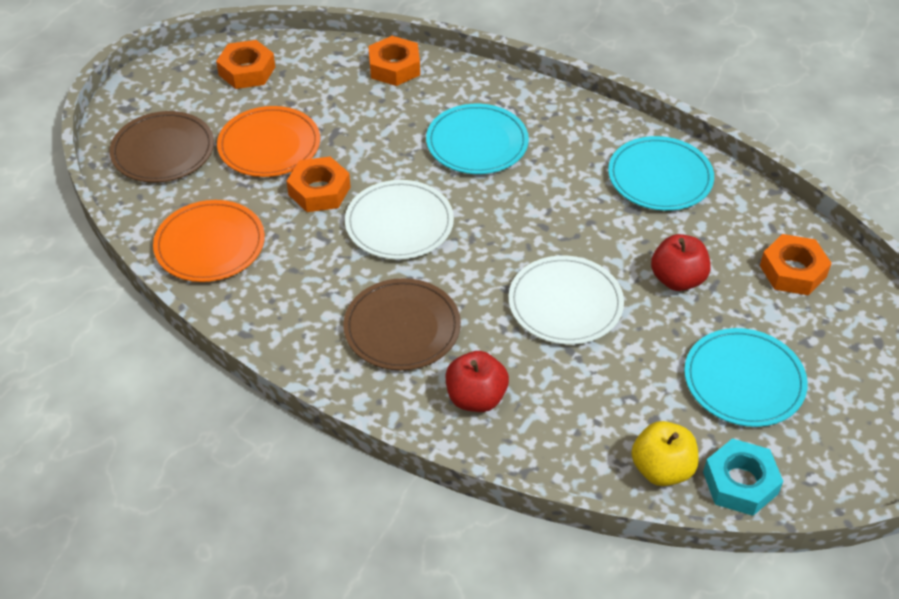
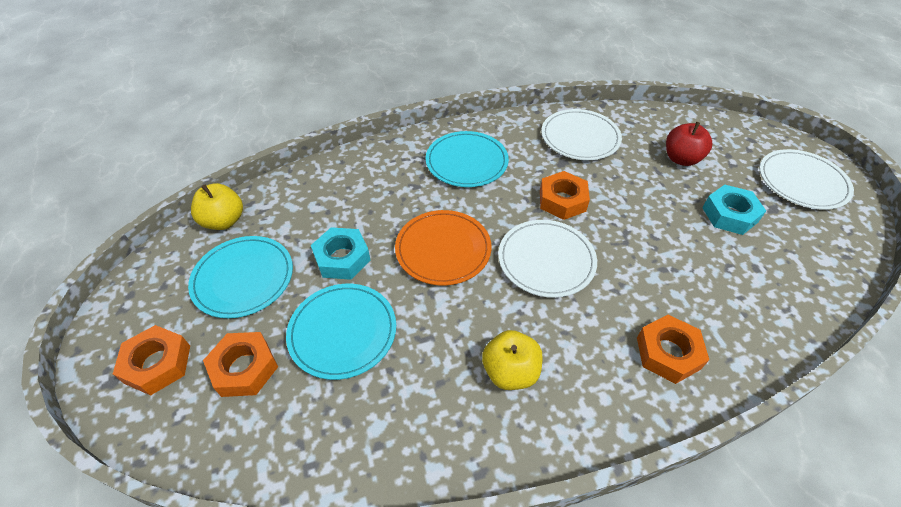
brown plate: [110,111,214,183] [343,278,461,370] = 2 -> none = 0
orange plate: [153,200,265,282] [217,106,320,177] = 2 -> [395,210,492,286] = 1
red apple: [446,351,509,412] [651,234,711,291] = 2 -> [666,122,712,166] = 1
turquoise nut: [703,438,783,516] = 1 -> [311,227,371,280] [702,185,766,235] = 2
white plate: [345,180,454,259] [508,256,624,345] = 2 -> [498,220,597,298] [541,109,622,160] [759,149,854,210] = 3
yellow apple: [631,421,699,486] = 1 -> [191,183,243,230] [482,330,543,390] = 2

